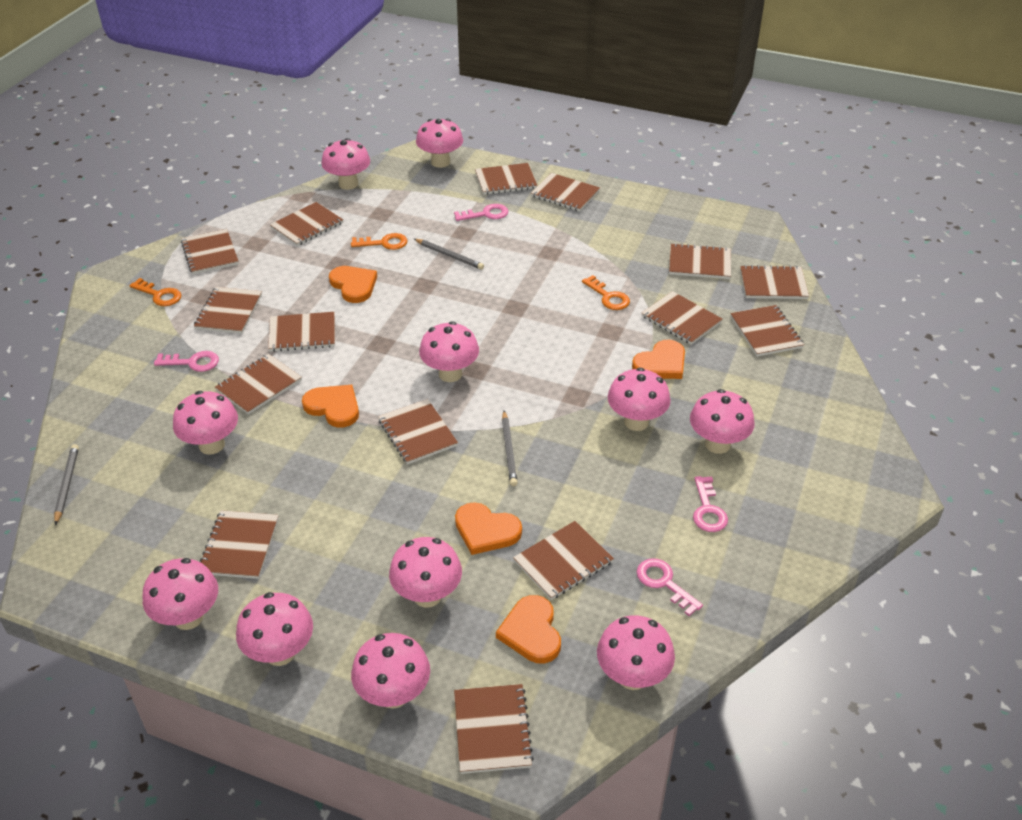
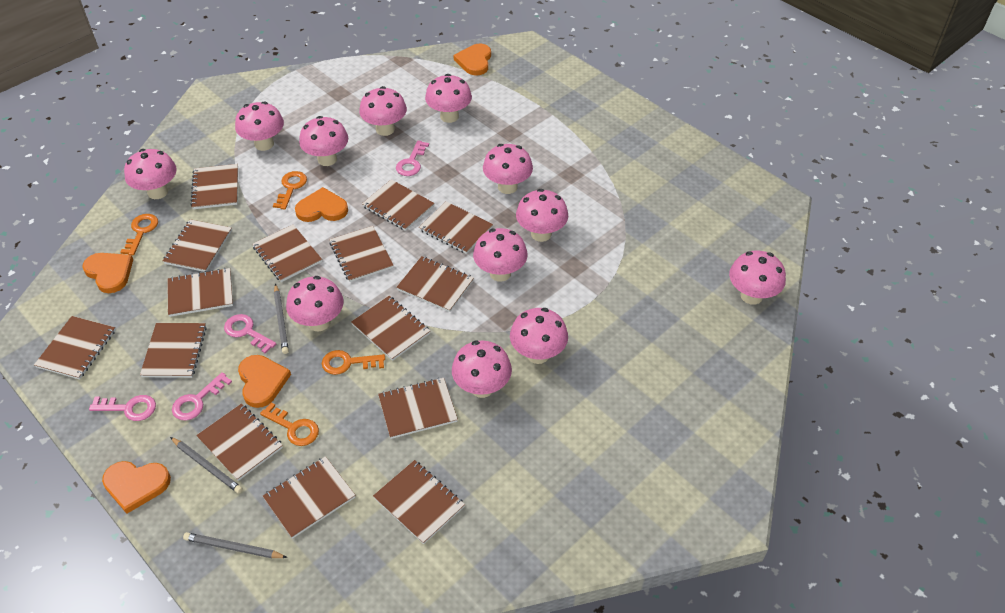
orange key: [129,278,181,306] [351,233,408,250] [582,275,630,310] = 3 -> [120,214,158,255] [260,403,319,446] [273,171,307,209] [322,350,385,375] = 4
pink mushroom: [142,558,218,630] [173,391,238,455] [236,592,313,666] [321,138,370,190] [351,633,430,709] [389,537,462,608] [416,119,463,168] [419,321,479,382] [597,616,675,690] [608,368,671,431] [690,389,754,454] = 11 -> [124,149,177,199] [235,101,284,151] [286,276,344,331] [299,116,348,166] [359,86,407,136] [425,74,472,123] [452,341,512,398] [473,228,528,282] [483,144,533,194] [510,308,568,364] [516,189,568,242] [729,251,786,305] = 12

